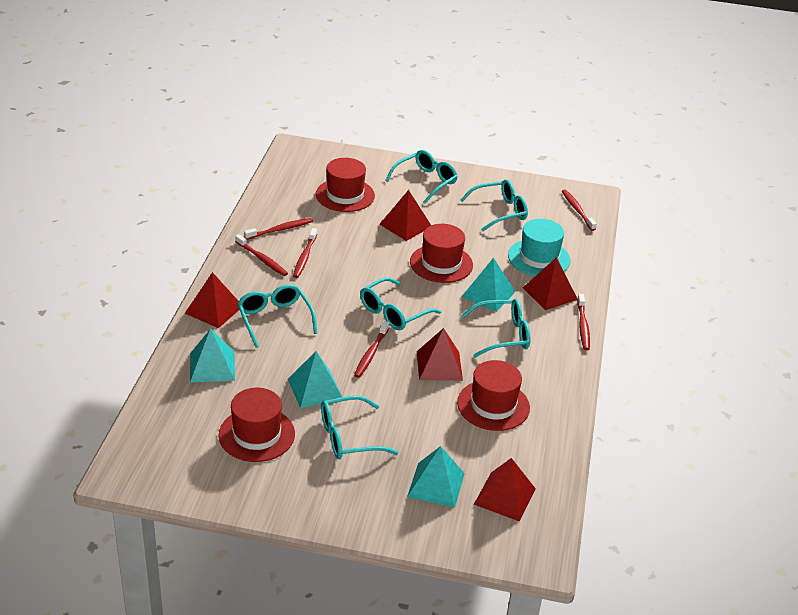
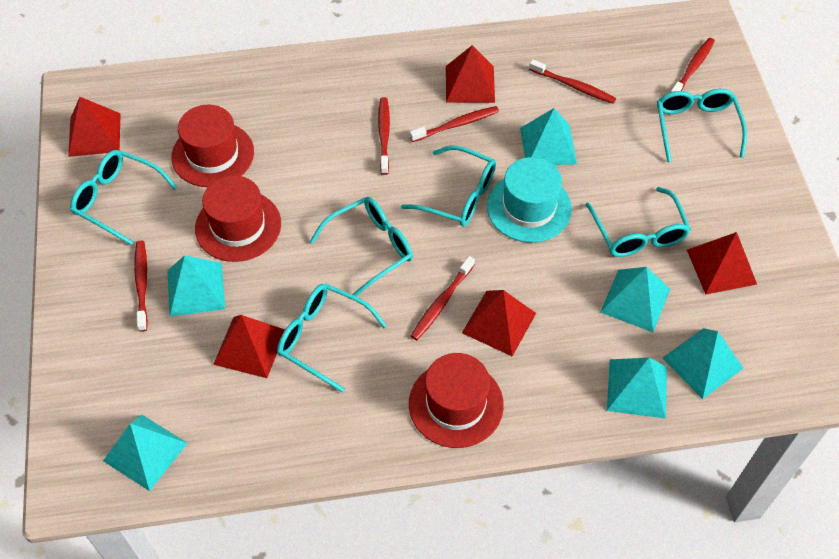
red hat: [219,388,295,462] [316,158,375,212] [410,224,473,283] [457,360,530,431] = 4 -> [171,105,254,187] [195,175,281,262] [409,353,504,448] = 3
turquoise pyramid: [190,328,235,383] [288,351,342,408] [407,446,465,508] [462,258,516,312] = 4 -> [103,414,188,491] [167,255,225,317] [520,108,577,166] [600,267,670,332] [607,358,667,419] [663,328,744,399] = 6

